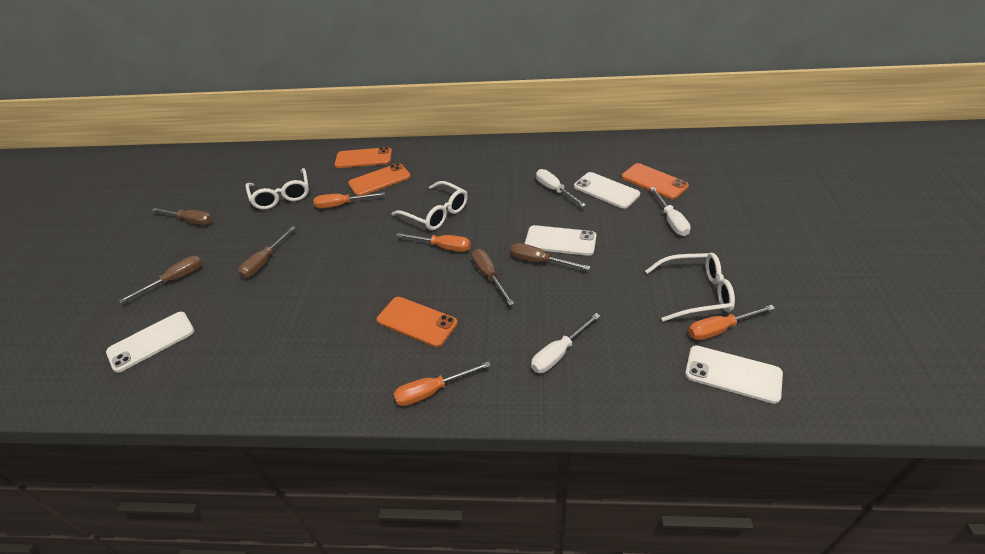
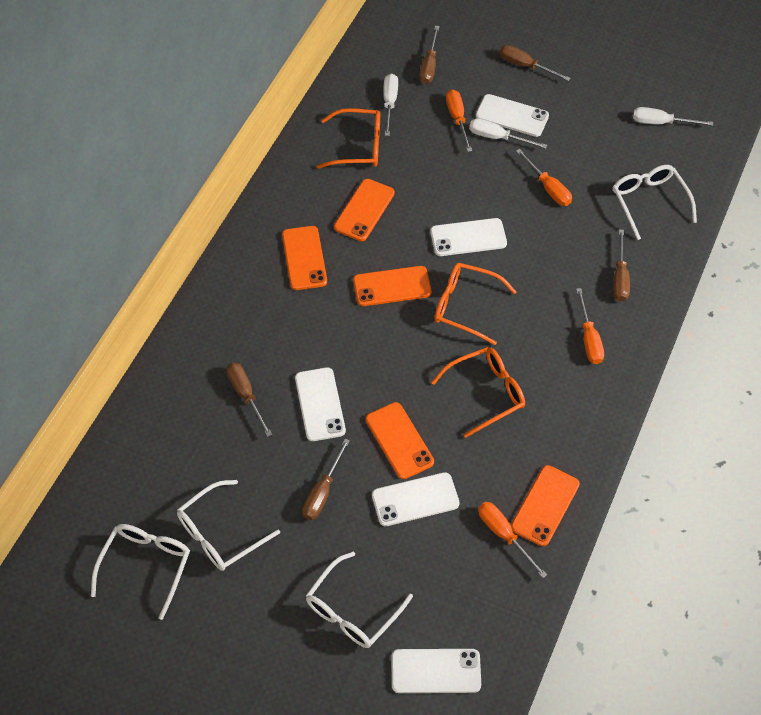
orange glasses: none = 0 -> [317,108,380,169] [431,347,525,438] [435,263,516,345] = 3
orange phone: [334,147,392,168] [348,163,411,196] [377,297,458,347] [622,163,689,199] = 4 -> [282,226,327,290] [334,179,395,241] [353,266,432,306] [366,402,434,479] [511,465,580,546] = 5
white glasses: [246,168,309,210] [392,181,468,230] [645,253,735,322] = 3 -> [91,524,190,620] [177,480,280,571] [306,551,413,648] [613,165,697,240] = 4
white phone: [106,312,194,373] [525,225,596,256] [574,172,640,209] [685,345,783,404] = 4 -> [295,367,346,441] [372,472,459,526] [391,649,481,693] [430,218,507,256] [476,94,549,137] = 5

